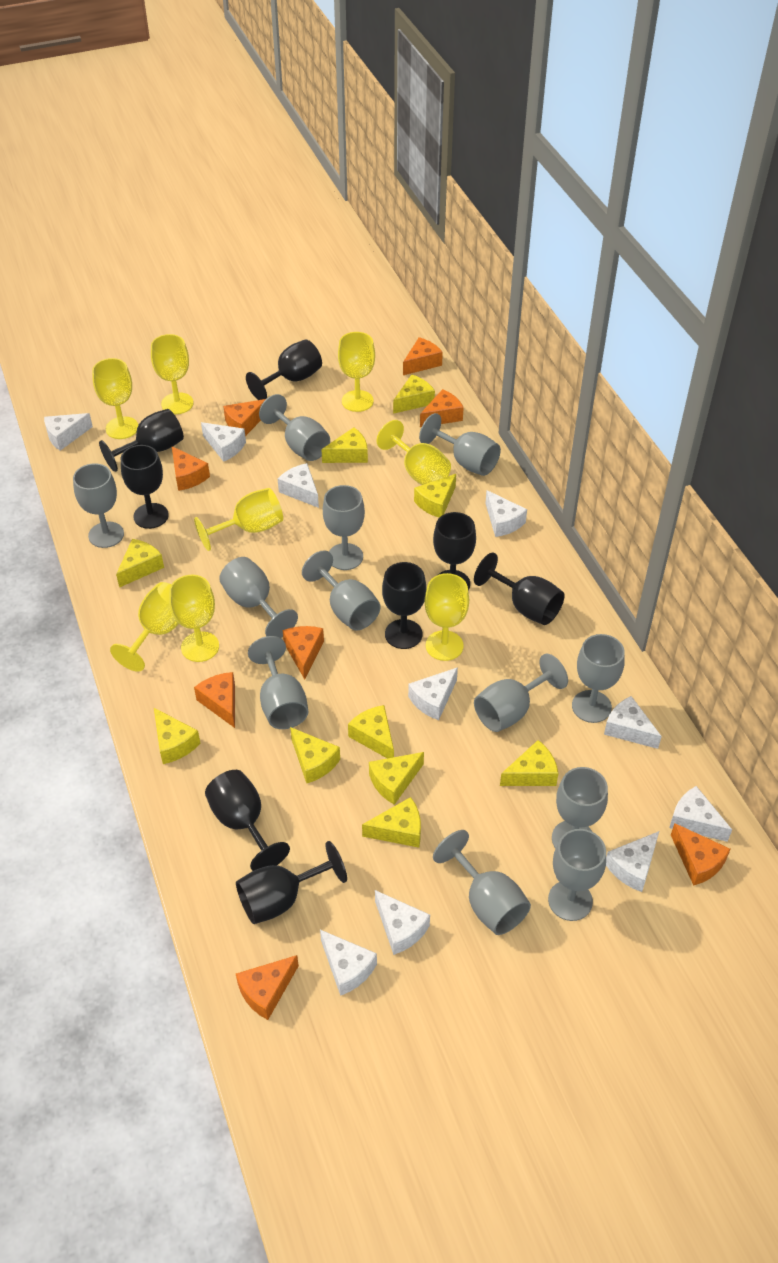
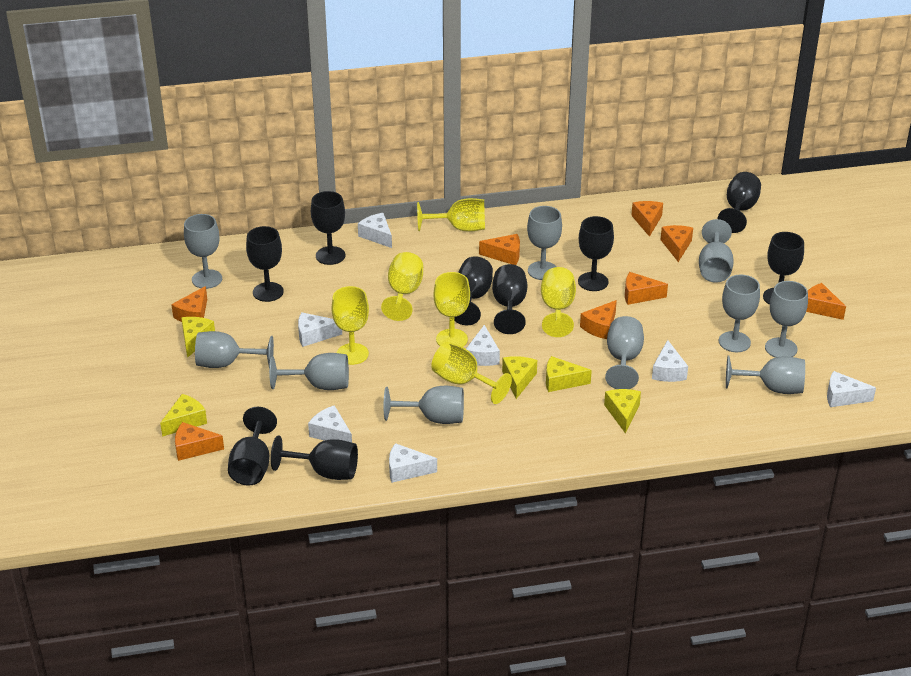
black goblet: [99,409,184,472] [121,445,169,529] [205,770,290,871] [236,841,347,924] [246,339,322,400] [382,562,426,649] [433,512,476,591] [474,553,565,625] = 8 -> [228,407,277,485] [246,226,284,302] [271,435,358,480] [311,191,346,265] [454,256,493,325] [492,264,527,334] [578,216,614,291] [718,172,761,233] [763,232,804,305] = 9
grey goblet: [73,463,124,548] [219,557,298,638] [248,636,308,729] [259,394,330,461] [302,550,381,630] [323,485,365,570] [419,413,501,476] [433,830,531,935] [474,653,568,732] [548,829,606,921] [552,767,608,849] [572,634,625,723] = 12 -> [184,214,222,289] [195,331,274,368] [269,353,349,390] [384,386,464,424] [527,206,562,280] [605,316,644,389] [699,219,734,283] [719,275,760,352] [726,355,805,394] [765,281,808,358] = 10
white cheese: [44,413,93,451] [201,422,246,462] [278,463,319,508] [320,930,377,996] [375,890,430,955] [408,667,458,720] [485,490,527,537] [604,696,662,749] [606,831,659,892] [669,786,732,842] = 10 -> [298,312,342,347] [308,405,352,443] [358,213,392,248] [389,443,437,483] [466,325,500,366] [652,340,688,382] [827,371,876,407] = 7
yellow cheese: [116,539,164,588] [154,708,200,764] [290,727,340,783] [321,427,368,463] [348,705,394,758] [362,797,421,848] [369,752,424,805] [393,374,435,414] [414,474,456,518] [500,740,559,786] = 10 -> [160,394,207,437] [181,317,215,358] [502,356,537,399] [546,356,592,392] [604,389,641,433] = 5
yellow goblet: [92,358,138,439] [110,582,179,672] [151,334,194,414] [169,575,219,662] [194,488,283,551] [338,332,375,412] [377,420,451,485] [424,573,469,661] = 8 -> [332,286,369,365] [381,252,423,321] [417,198,485,232] [431,342,512,404] [433,272,470,347] [541,267,576,337] = 6

